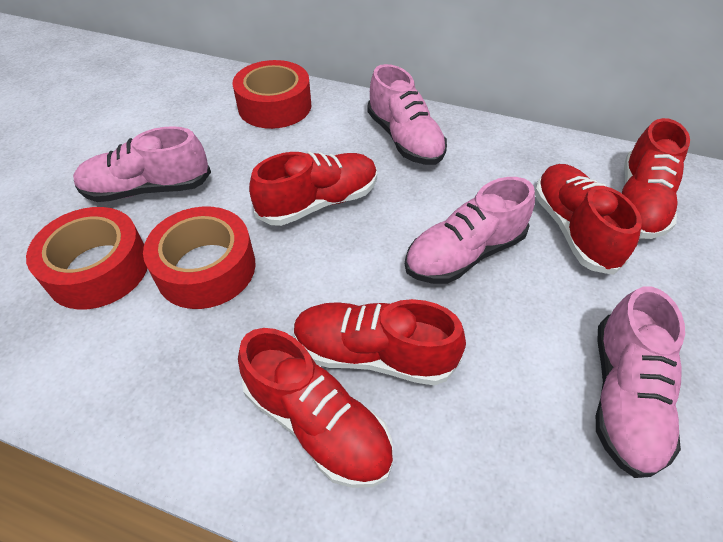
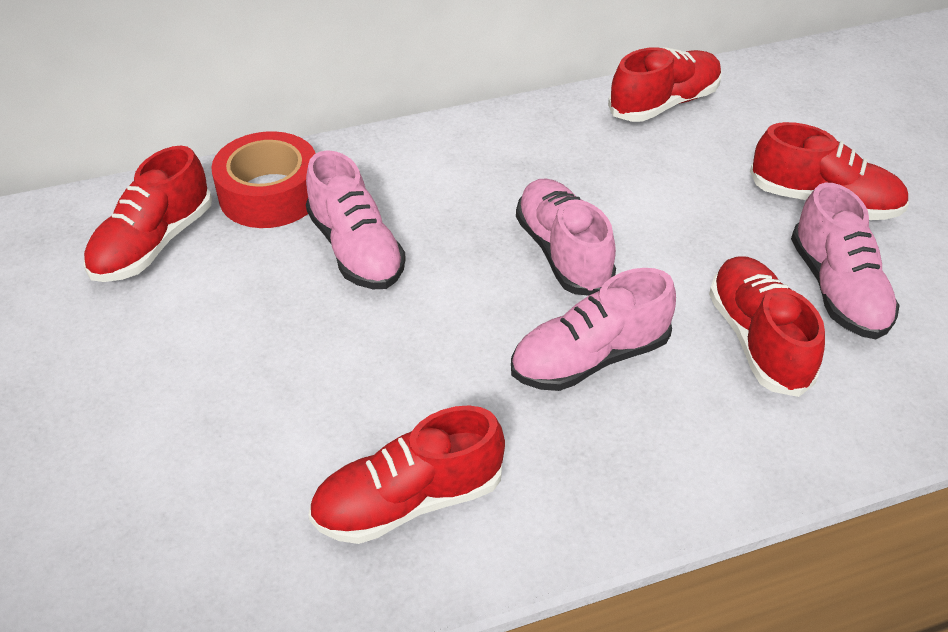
red tape: [26,207,147,310] [143,206,256,309] [233,60,311,129] = 3 -> [211,131,316,228] = 1

